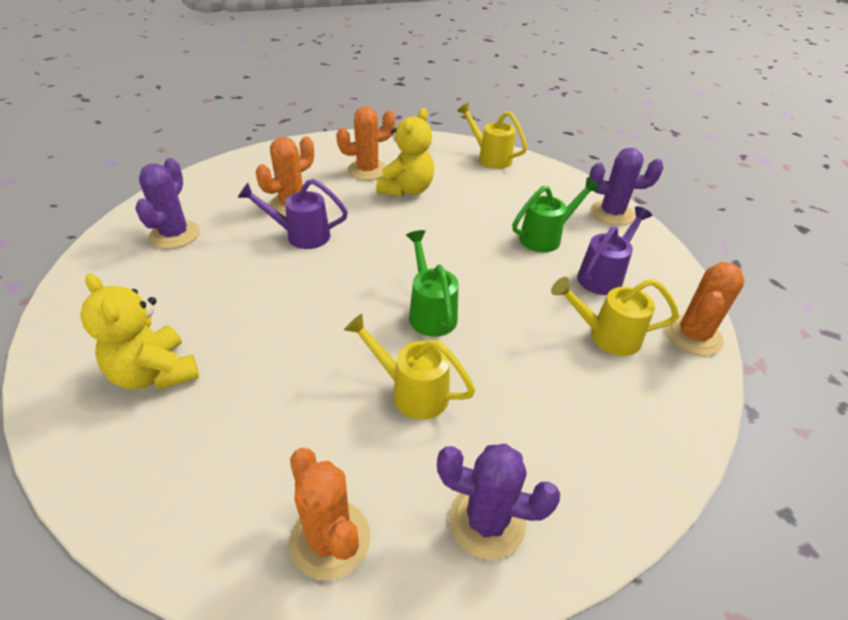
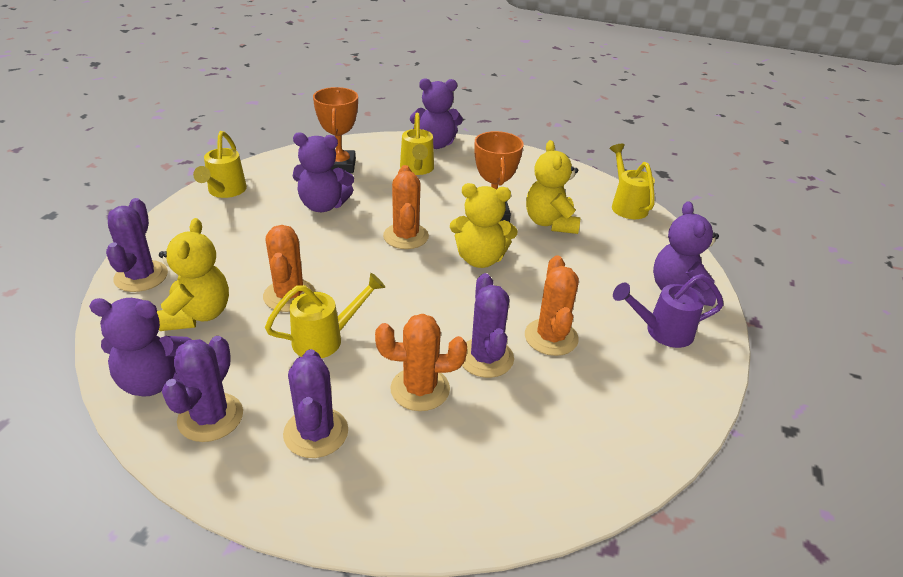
green watering can: [406,230,458,337] [512,177,600,252] = 2 -> none = 0
orange trophy: none = 0 -> [313,87,358,173] [474,131,524,222] = 2
purple cactus: [135,158,200,249] [437,444,560,560] [589,148,664,226] = 3 -> [106,198,168,292] [162,336,243,442] [283,349,348,458] [462,273,514,378] = 4
purple teddy bear: none = 0 -> [89,298,192,397] [292,132,354,212] [410,78,463,149] [653,201,719,306] = 4
purple watering can: [238,179,348,249] [577,206,652,295] = 2 -> [613,274,724,348] = 1
yellow teddy bear: [80,274,199,390] [376,108,434,197] = 2 -> [157,218,229,331] [450,183,518,268] [526,140,580,234] = 3
yellow watering can: [344,314,475,420] [457,102,527,169] [551,277,679,356] = 3 -> [193,131,247,198] [265,273,385,358] [400,113,434,175] [609,144,655,219] = 4

